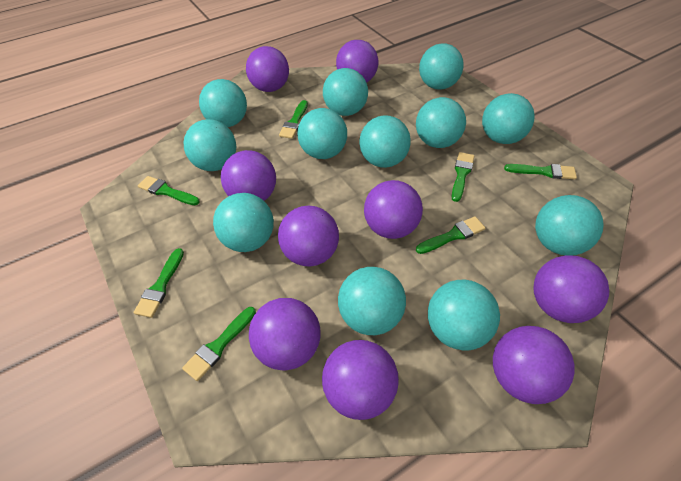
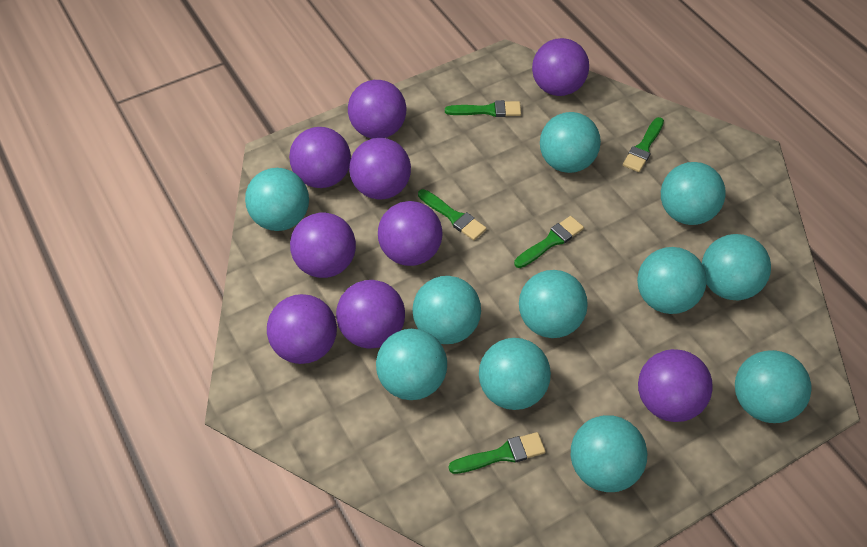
green brush: [134,248,184,318] [138,176,200,205] [182,307,256,381] [279,100,308,139] [416,216,486,254] [451,152,474,202] [504,164,577,180] = 7 -> [418,189,487,240] [445,100,521,117] [448,432,546,474] [514,216,584,268] [623,117,664,172] = 5
turquoise ball: [184,119,236,171] [199,79,247,127] [213,193,274,252] [297,108,347,159] [323,68,368,116] [338,267,406,335] [359,115,411,168] [416,97,466,148] [419,43,464,90] [428,280,500,350] [482,93,535,144] [535,195,604,256] = 12 -> [245,168,309,231] [376,329,447,400] [412,276,481,344] [479,338,551,410] [519,270,588,338] [540,112,601,173] [571,415,647,492] [637,247,707,314] [661,162,726,225] [702,234,771,300] [735,350,812,423] = 11

